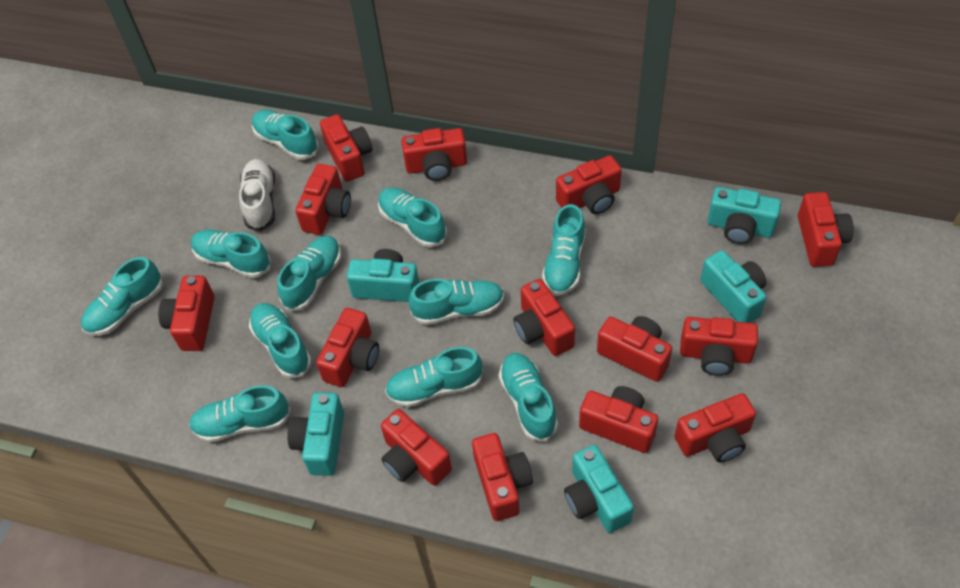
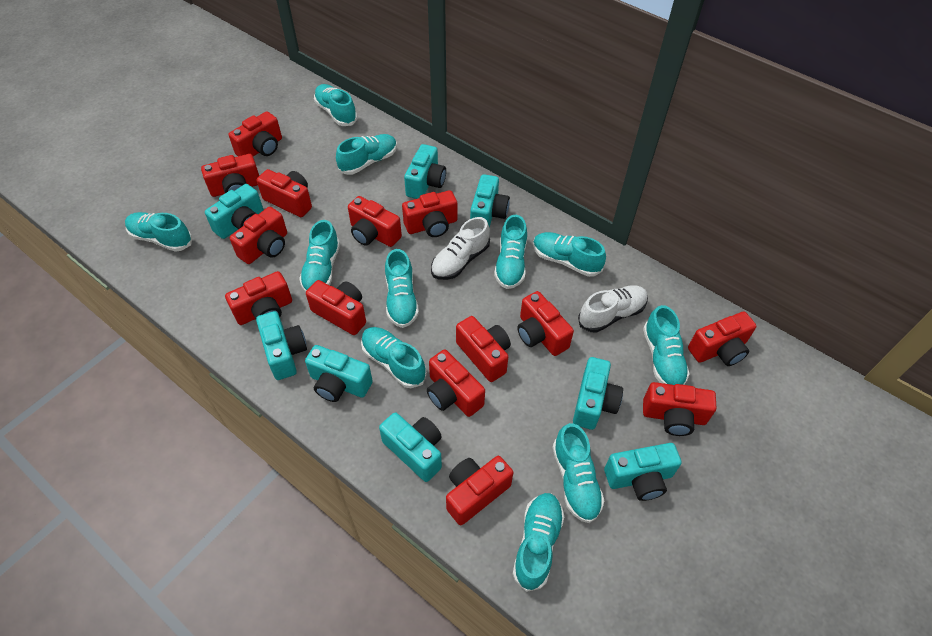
turquoise camera: [287,392,344,476] [347,249,419,302] [564,445,634,533] [700,250,766,323] [707,187,781,244] = 5 -> [205,184,264,239] [256,311,307,380] [305,345,373,402] [379,412,442,482] [404,144,446,199] [470,174,510,227] [573,357,623,430] [604,443,682,501] = 8
white shoe: [239,159,275,231] = 1 -> [431,217,490,280] [578,285,648,333] = 2

